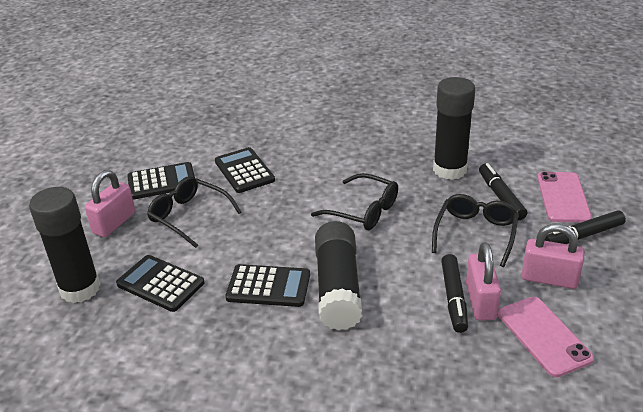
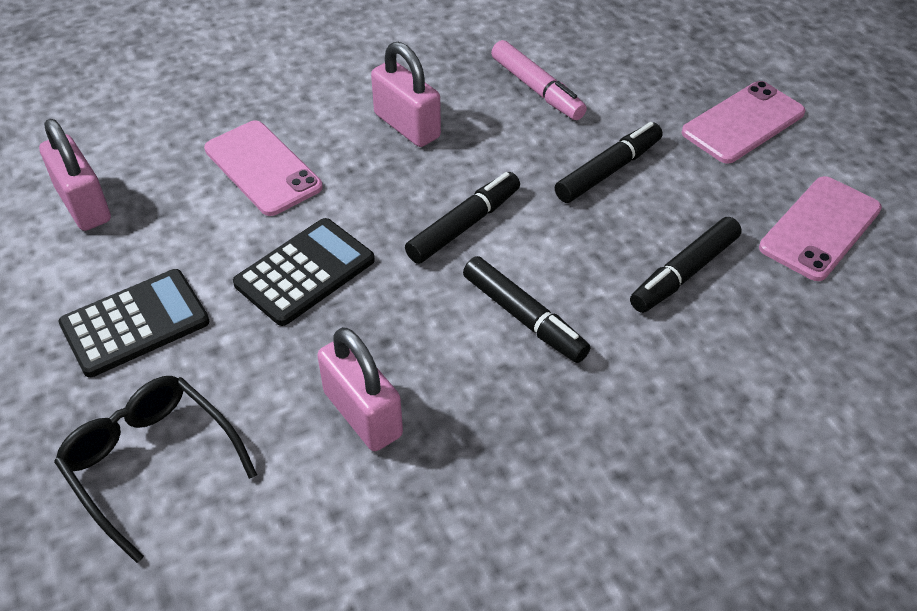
black calculator: [116,255,204,312] [127,162,195,200] [215,147,275,193] [225,264,310,307] = 4 -> [59,269,210,377] [233,218,375,326] = 2
black glasses: [147,176,242,248] [311,173,398,230] [432,194,519,267] = 3 -> [54,376,257,563] = 1
black glue stick: [29,187,101,303] [315,221,363,331] [433,77,475,180] = 3 -> none = 0
black marker: [441,254,468,333] [479,163,527,220] [544,210,626,244] = 3 -> [405,172,520,264] [463,256,590,363] [555,122,663,203] [630,217,742,313] = 4
pink marker: none = 0 -> [491,40,587,120] = 1
pink phone: [498,297,594,377] [537,172,592,222] = 2 -> [204,120,323,216] [682,81,806,164] [759,176,882,281] = 3

